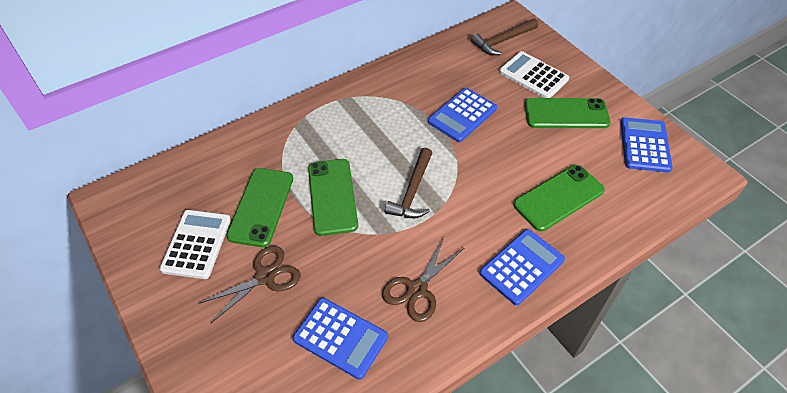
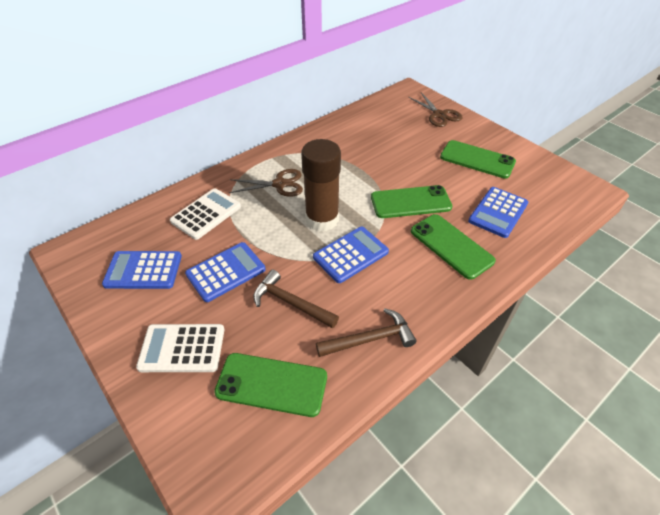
brown glue stick: none = 0 -> [301,139,341,232] = 1

